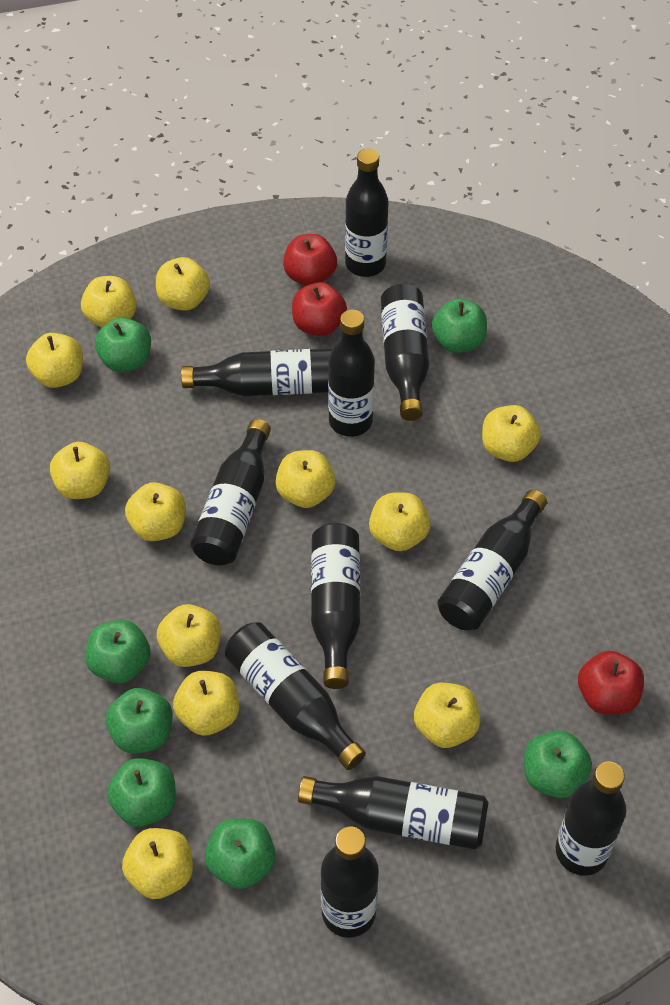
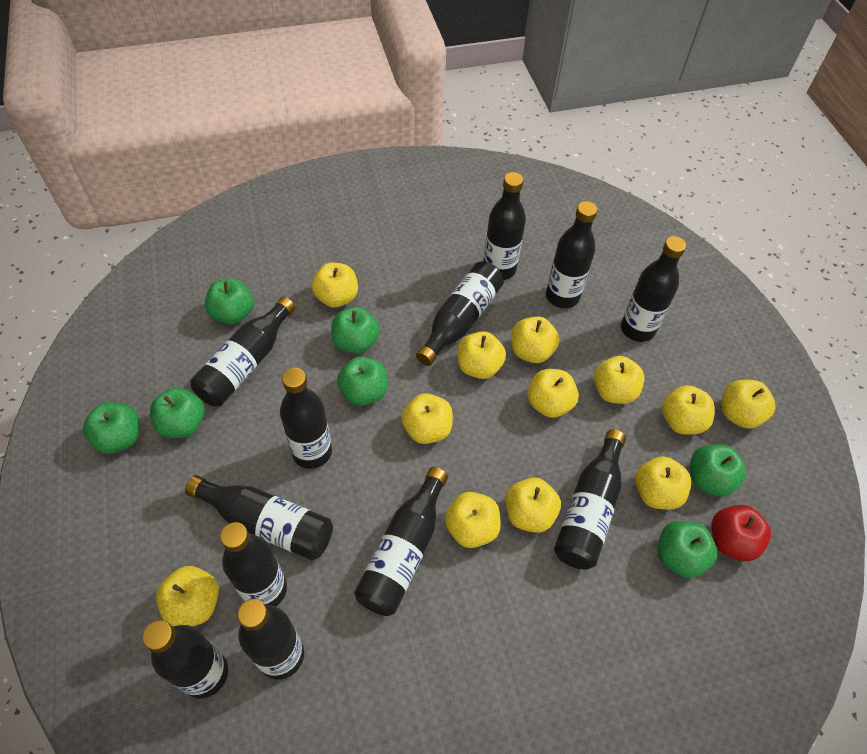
black bottle: [181,348,333,396] [191,419,271,565] [225,622,366,770] [298,776,489,850] [311,523,360,689] [320,826,379,938] [328,310,375,437] [345,149,389,277] [381,284,429,421] [437,490,547,630] [556,761,626,876] = 11 -> [142,620,228,699] [185,475,333,560] [190,297,295,406] [220,522,287,607] [237,599,304,680] [280,368,332,469] [354,467,448,616] [416,261,504,366] [483,172,526,280] [546,201,597,308] [554,429,626,569] [621,236,686,342] = 12
red apple: [283,234,337,286] [292,282,347,336] [578,651,644,715] = 3 -> [712,505,771,561] = 1

